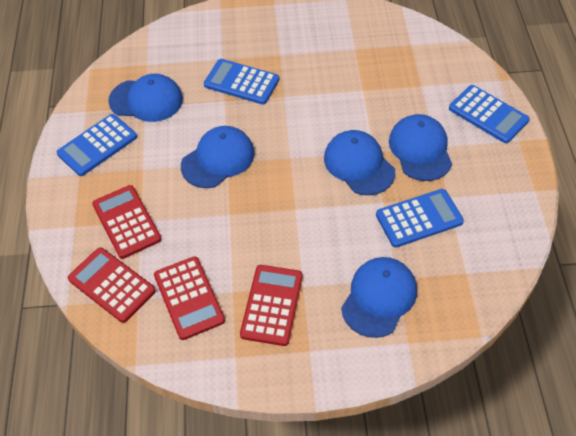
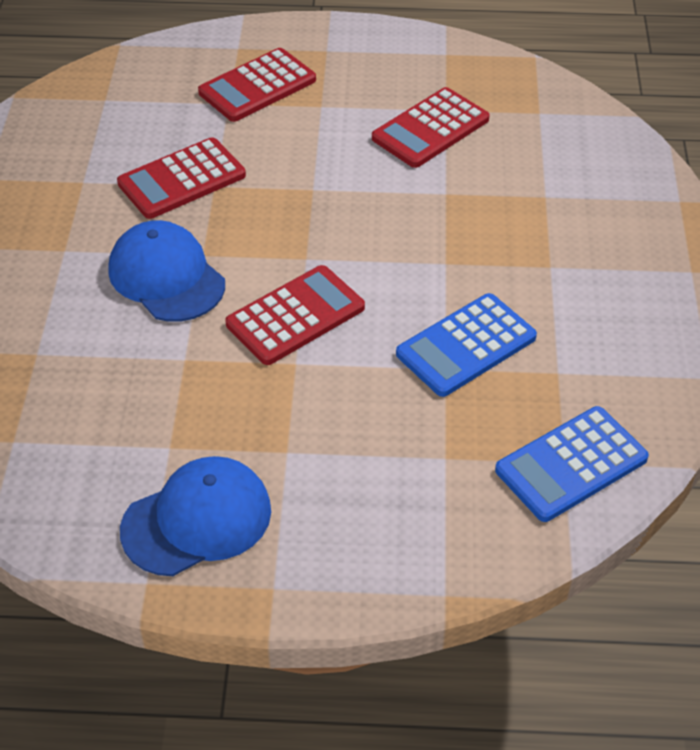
blue calculator: [57,114,137,176] [204,59,279,104] [376,189,464,248] [449,85,529,143] = 4 -> [396,293,537,397] [495,406,649,522] = 2
blue cap: [108,74,183,122] [181,126,255,188] [324,130,395,195] [341,257,417,338] [389,114,452,181] = 5 -> [108,220,225,322] [120,456,271,576] = 2

